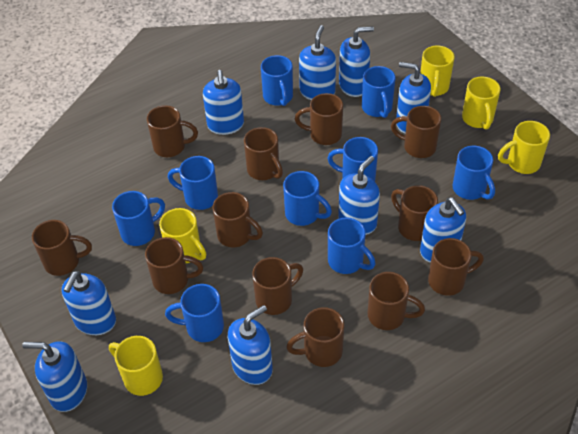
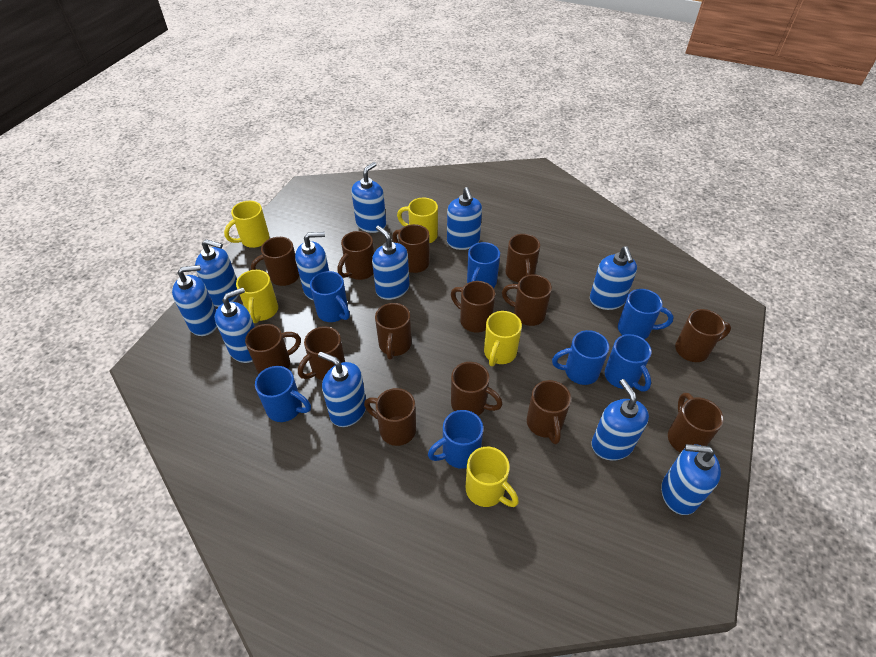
blue mug: [112,191,165,246] [165,284,224,342] [168,156,218,210] [261,55,293,106] [283,171,332,226] [327,137,378,182] [328,217,375,274] [362,66,396,118] [452,146,495,200] = 9 -> [255,366,311,422] [310,271,350,322] [428,410,483,469] [467,242,500,288] [552,330,609,385] [605,334,652,391] [618,289,673,339] = 7
blue soap dispenser: [22,342,87,412] [62,271,116,335] [203,70,244,135] [228,305,273,385] [299,25,336,100] [338,156,380,235] [339,26,374,97] [396,62,431,133] [420,197,466,263] = 9 -> [172,265,217,336] [195,239,238,307] [215,287,255,363] [295,232,329,301] [318,351,366,427] [352,162,386,233] [372,226,409,300] [447,187,482,250] [590,246,637,310] [591,379,649,461] [661,444,721,515] = 11
brown mug: [32,220,92,276] [145,237,203,294] [147,105,198,157] [213,192,263,248] [244,127,283,180] [252,257,303,315] [286,307,344,367] [295,93,343,145] [368,272,425,330] [391,106,441,158] [391,185,438,241] [428,238,484,296] = 12 -> [245,324,301,374] [251,237,299,286] [298,326,345,380] [338,231,374,280] [364,388,416,446] [375,303,411,359] [392,224,429,273] [451,281,495,333] [451,362,503,416] [502,274,552,326] [506,234,540,282] [527,380,571,445] [668,393,724,453] [675,309,731,362] = 14

